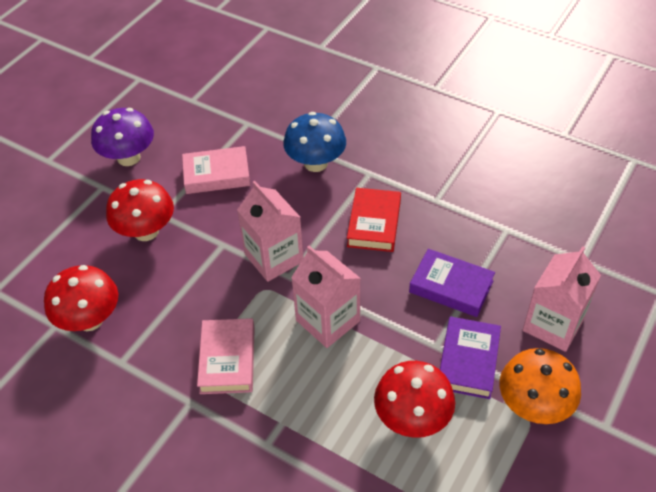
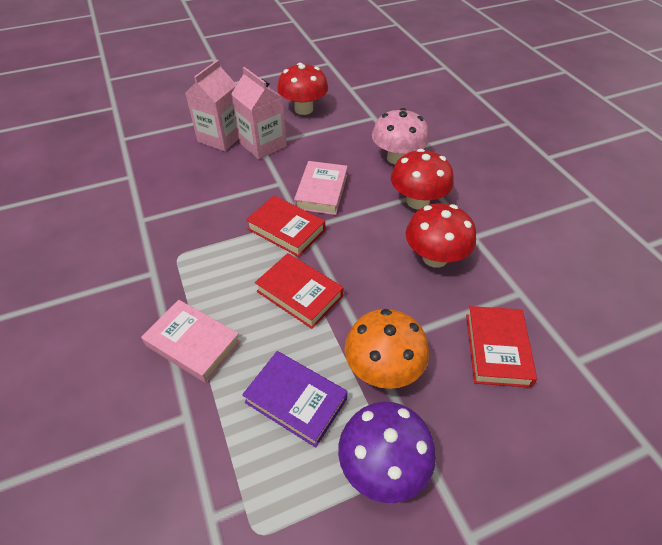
blue mushroom: [283,112,346,172] = 1 -> none = 0
pink carton: [237,181,304,282] [291,246,361,348] [523,246,601,352] = 3 -> [185,60,239,151] [231,67,287,159] = 2
pink mushroom: none = 0 -> [372,108,429,164] = 1
purple book: [409,249,495,317] [440,316,501,399] = 2 -> [242,351,348,448] = 1
red book: [347,188,401,252] = 1 -> [246,195,325,257] [255,253,343,329] [466,306,537,388] = 3

